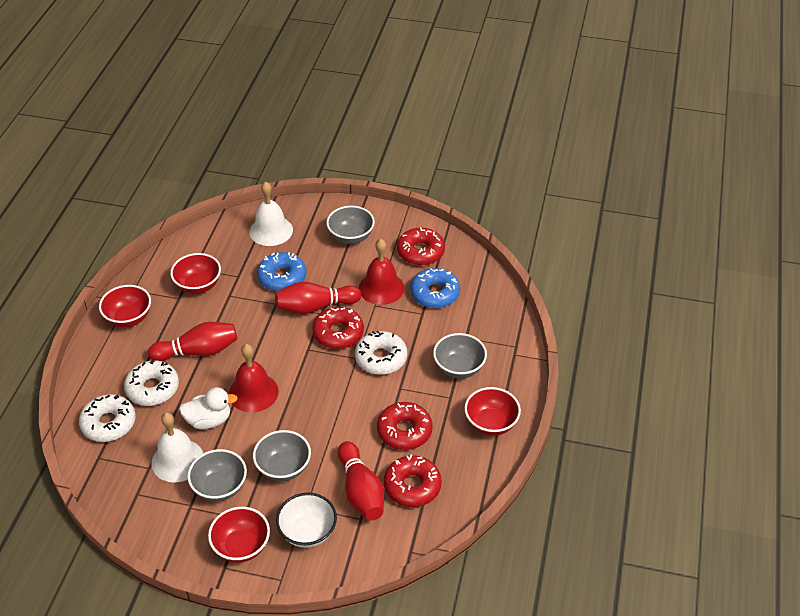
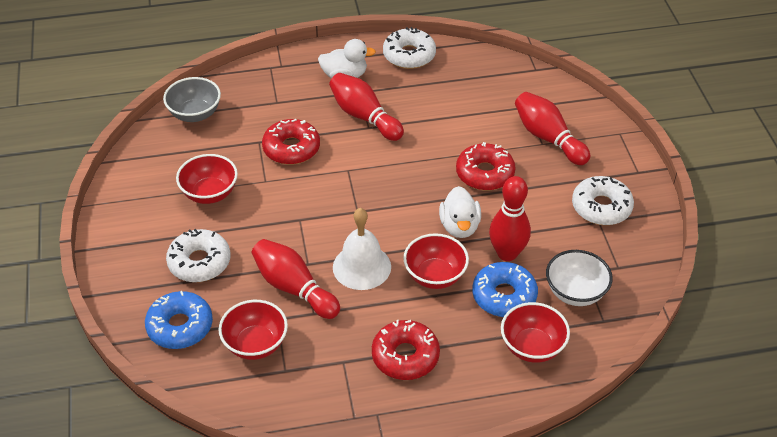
grey bowl: [187,449,247,502] [253,430,311,481] [326,206,375,244] [433,333,487,379] = 4 -> [163,77,221,122] = 1
red bell: [229,344,279,412] [359,239,404,305] = 2 -> none = 0
red bowling pin: [148,322,237,361] [275,282,361,314] [338,441,384,521] = 3 -> [252,239,340,319] [329,73,404,141] [489,176,531,261] [515,92,590,165] = 4
red donut: [312,307,364,349] [377,402,433,450] [384,455,442,507] [397,227,445,265] = 4 -> [262,119,320,165] [372,320,440,380] [456,142,516,190] = 3
white bell: [152,412,203,483] [249,181,293,246] = 2 -> [333,208,391,290] = 1
white duck: [179,387,238,430] = 1 -> [318,39,376,79] [439,186,481,238] = 2

